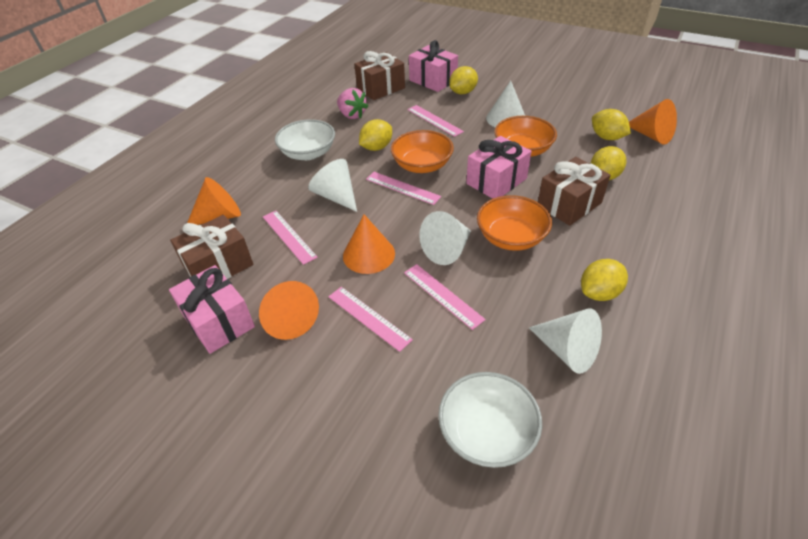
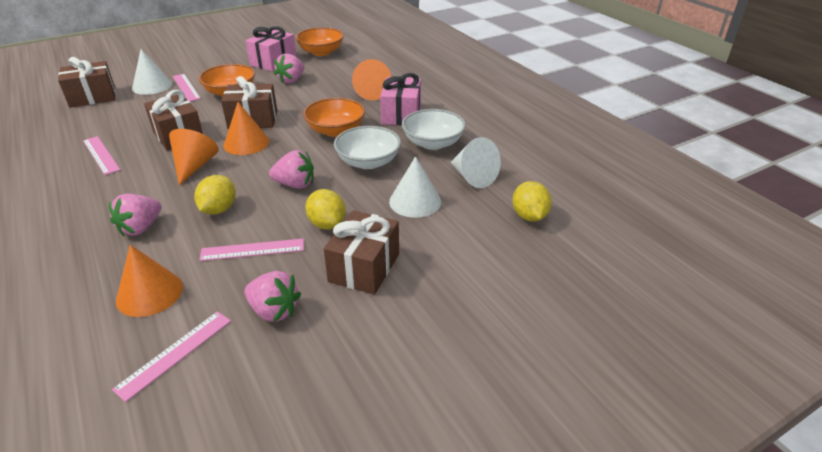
brown gift: [170,215,253,279] [354,51,405,100] [538,157,610,226] = 3 -> [58,57,116,108] [144,90,203,151] [221,76,277,129] [324,210,399,295] = 4
pink gift: [169,265,255,354] [409,40,458,92] [466,136,531,199] = 3 -> [246,26,297,71] [380,73,421,125] = 2
pink ruler: [263,211,318,265] [328,287,413,352] [366,172,441,205] [404,264,486,330] [408,105,464,137] = 5 -> [83,136,120,175] [112,311,231,402] [173,74,201,102] [199,238,304,261] = 4
pink strawberry: [337,88,369,119] = 1 -> [109,193,161,236] [244,271,301,322] [269,150,314,189] [274,54,305,83] = 4
white cone: [308,159,357,212] [419,211,471,265] [486,81,525,127] [529,308,602,374] = 4 -> [132,49,172,95] [389,156,441,218] [451,137,501,188] = 3
yellow lemon: [359,119,392,151] [449,66,478,94] [581,259,628,301] [590,146,626,180] [592,109,631,140] = 5 -> [194,175,236,214] [305,189,346,230] [512,181,552,222] = 3

